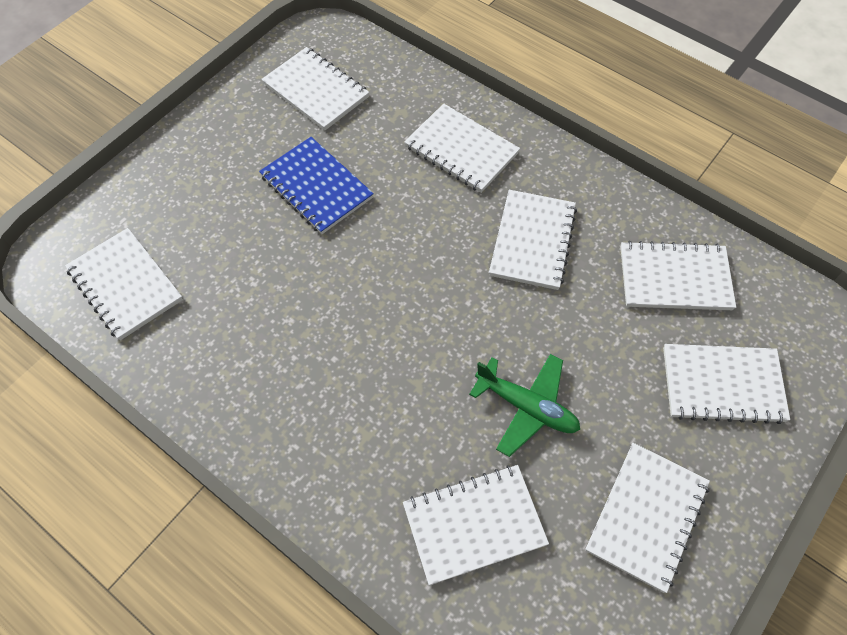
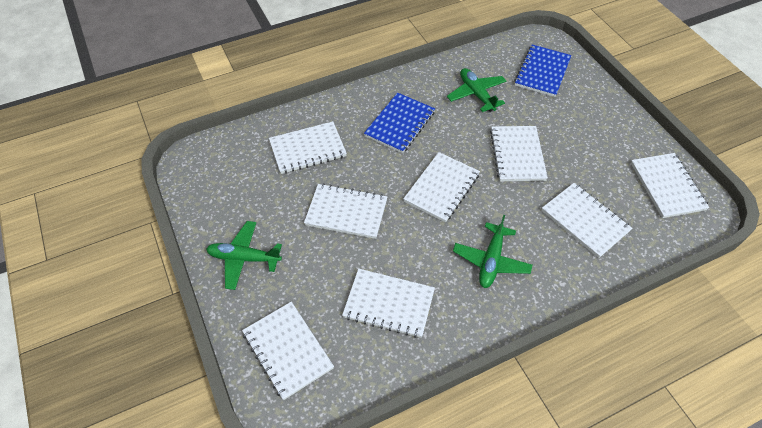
blue notebook: [259,137,374,234] = 1 -> [364,93,435,153] [514,45,571,97] = 2
green plane: [469,354,580,457] = 1 -> [206,221,282,290] [447,68,506,112] [453,215,533,288] = 3

